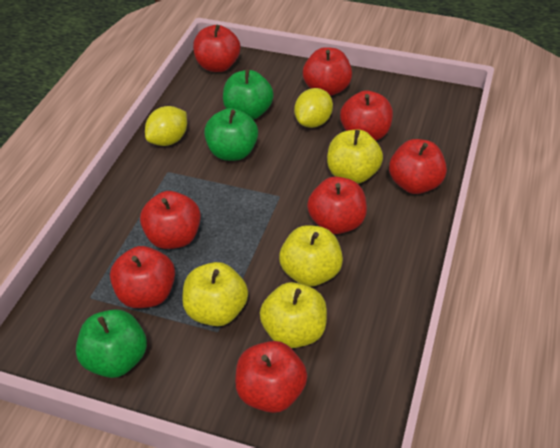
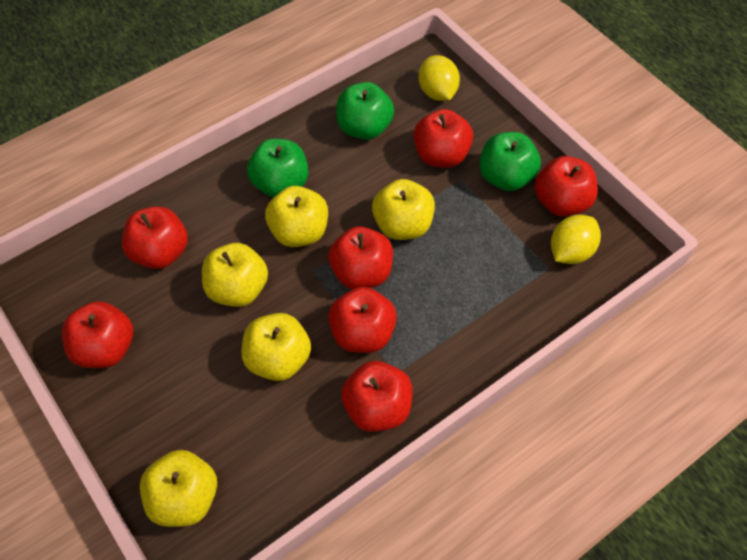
red apple: [110,246,175,308] [140,191,201,249] [193,25,240,72] [235,341,307,413] [303,47,352,96] [307,177,367,234] [340,90,393,141] [389,139,447,194] = 8 -> [62,301,133,368] [122,206,188,269] [328,226,393,289] [328,287,397,353] [341,361,413,432] [414,109,473,168] [535,156,598,216] = 7
yellow apple: [182,262,248,326] [260,282,327,348] [279,225,343,287] [327,129,383,184] = 4 -> [140,450,217,527] [202,243,268,307] [242,313,311,381] [265,186,328,247] [372,179,435,240] = 5

